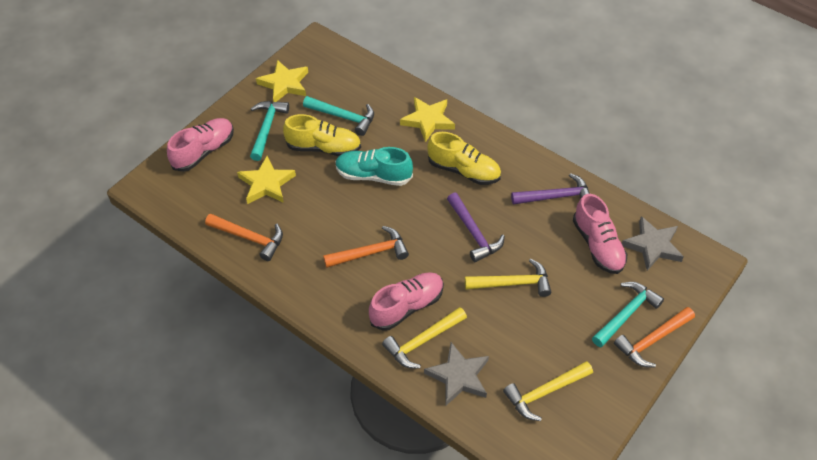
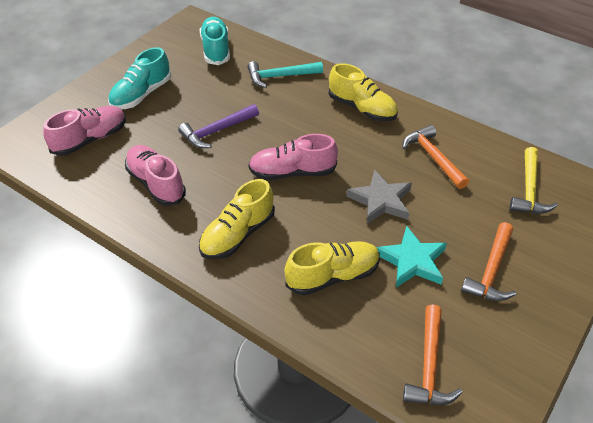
grey star: [424,342,489,405] [622,216,684,271] = 2 -> [347,170,412,224] = 1
purple hammer: [447,193,505,262] [511,173,590,205] = 2 -> [178,104,259,148] = 1
turquoise hammer: [250,101,289,161] [303,96,374,136] [592,282,664,347] = 3 -> [247,61,323,88] = 1
turquoise shoe: [335,147,413,186] = 1 -> [108,47,171,109] [200,17,230,65] = 2
turquoise star: none = 0 -> [376,226,447,287] = 1
yellow hammer: [382,307,467,368] [465,259,551,297] [503,361,593,421] = 3 -> [510,147,558,214] = 1
yellow shoe: [283,114,361,156] [427,132,501,185] = 2 -> [199,179,275,259] [284,241,380,296] [329,63,398,121] = 3
yellow star: [237,156,296,204] [256,60,308,102] [400,97,455,142] = 3 -> none = 0

